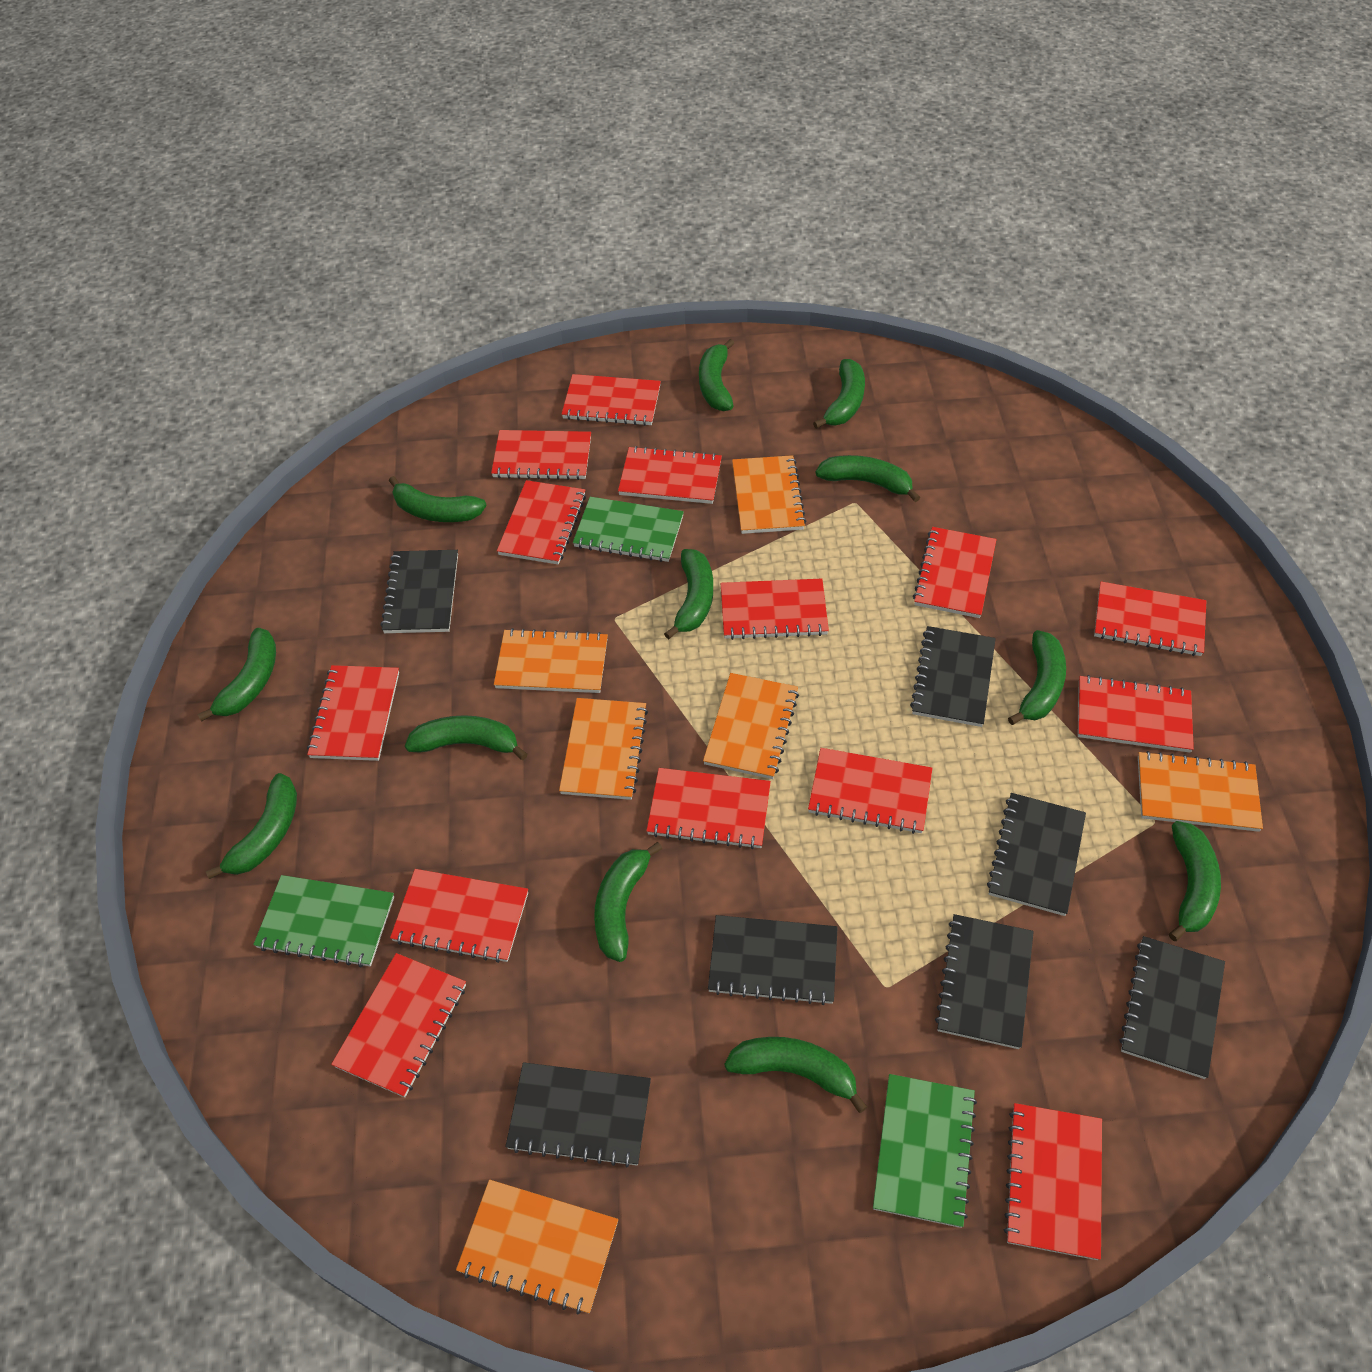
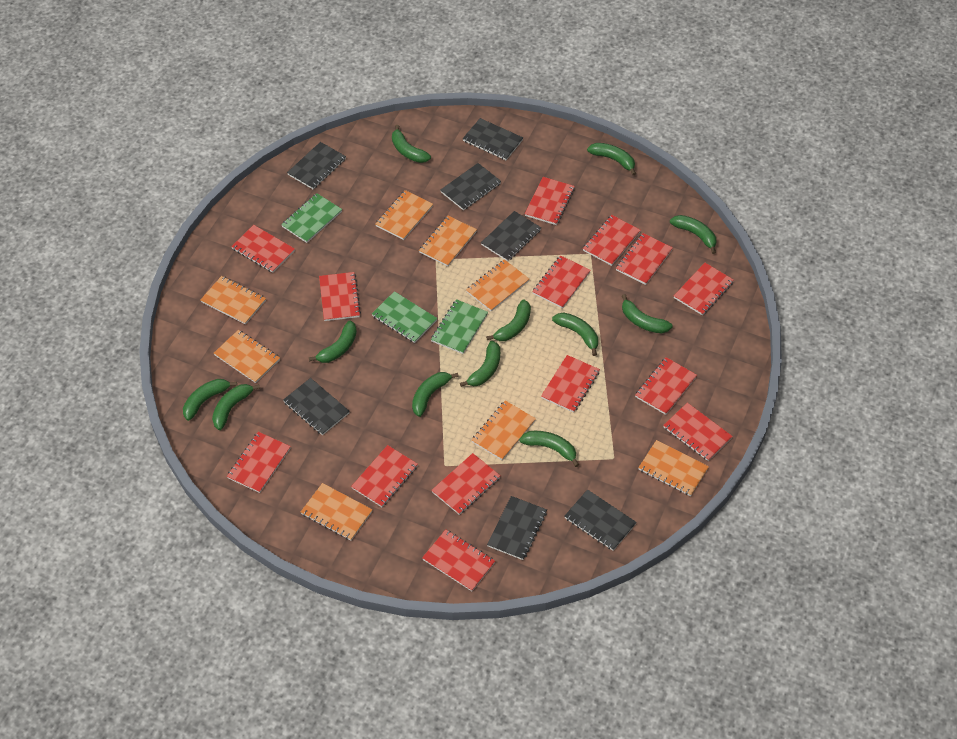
orange notebook: [456,1180,618,1315] [494,628,608,693] [559,698,648,800] [703,673,799,779] [732,455,806,534] [1138,751,1263,832] = 6 -> [200,276,266,325] [214,330,280,383] [301,483,373,540] [375,190,433,240] [419,216,477,266] [466,259,529,311] [472,400,536,460] [638,440,709,496] = 8

